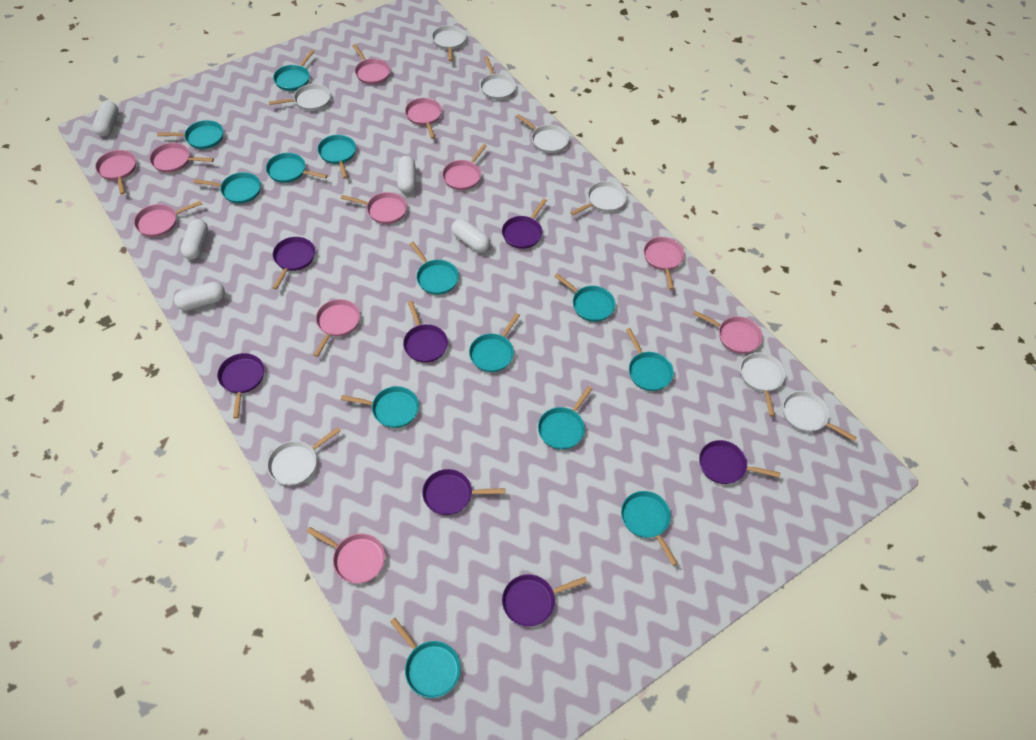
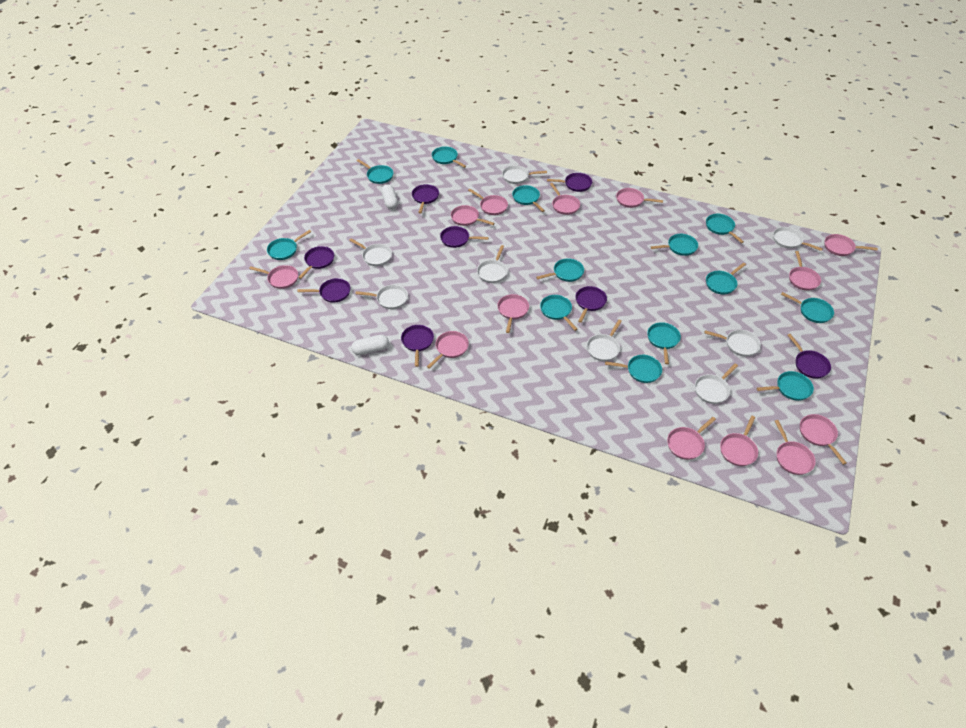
pink pan: [95,150,136,194] [134,201,202,237] [149,143,214,173] [307,527,385,583] [314,299,360,357] [341,192,407,224] [352,44,390,85] [405,98,442,139] [442,144,487,190] [644,237,685,290] [693,311,763,354] = 11 -> [249,265,298,289] [427,331,469,369] [451,205,494,226] [468,189,508,215] [497,294,529,333] [550,183,580,215] [616,188,663,208] [667,417,716,460] [720,416,758,466] [775,420,816,475] [789,251,821,291] [800,414,846,465] [824,234,878,256] = 13
purple pan: [217,353,264,419] [273,237,315,289] [403,301,448,363] [422,469,505,515] [502,198,547,249] [502,574,587,627] [699,440,780,484] = 7 -> [298,246,334,279] [298,278,351,302] [401,325,434,367] [412,184,439,214] [440,226,489,248] [547,173,592,192] [575,286,607,323] [787,334,831,379] = 8
white capsule: [93,101,119,136] [174,282,225,310] [180,219,208,260] [397,156,416,193] [451,219,490,252] = 5 -> [351,335,389,355] [381,184,398,209] = 2

